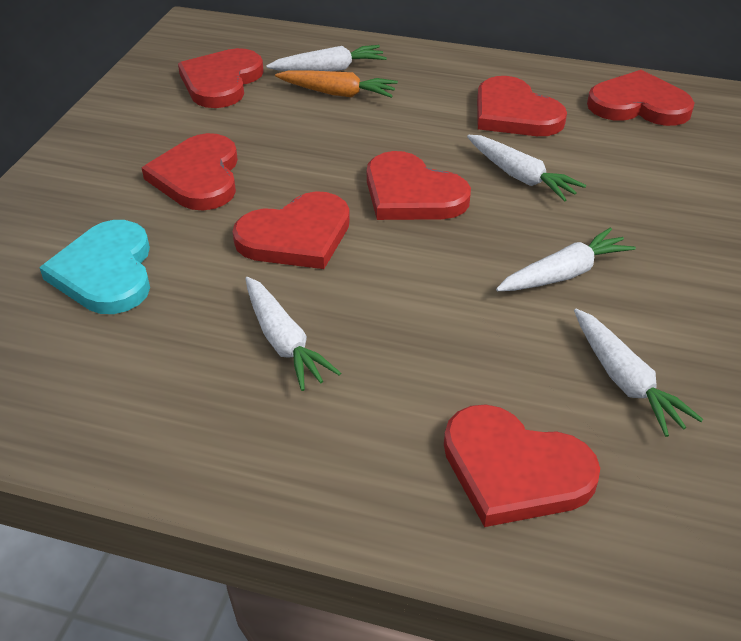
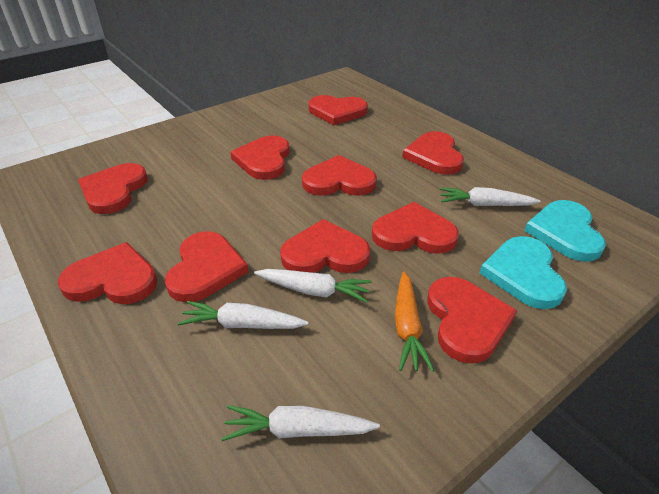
red heart: [142,133,238,211] [178,48,264,108] [233,191,350,269] [367,151,471,220] [444,404,600,527] [477,76,567,136] [587,70,695,126] = 7 -> [58,242,157,304] [78,163,148,214] [165,231,249,303] [231,135,290,180] [280,219,370,273] [302,155,377,196] [309,95,368,125] [372,202,459,254] [402,131,464,175] [427,277,517,364] = 10
turquoise heart: [39,220,150,314] = 1 -> [479,236,567,309] [524,200,606,262] = 2
white carrot: [245,277,341,391] [266,45,387,71] [467,135,586,202] [496,228,636,291] [574,309,703,437] = 5 -> [178,301,308,329] [221,405,380,441] [254,269,372,303] [440,187,541,206] = 4

